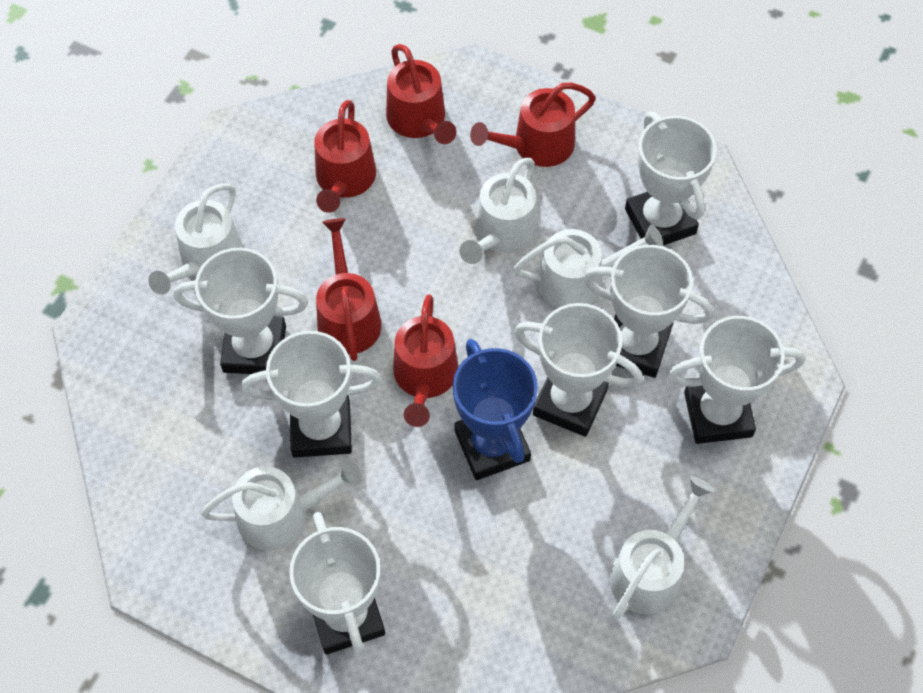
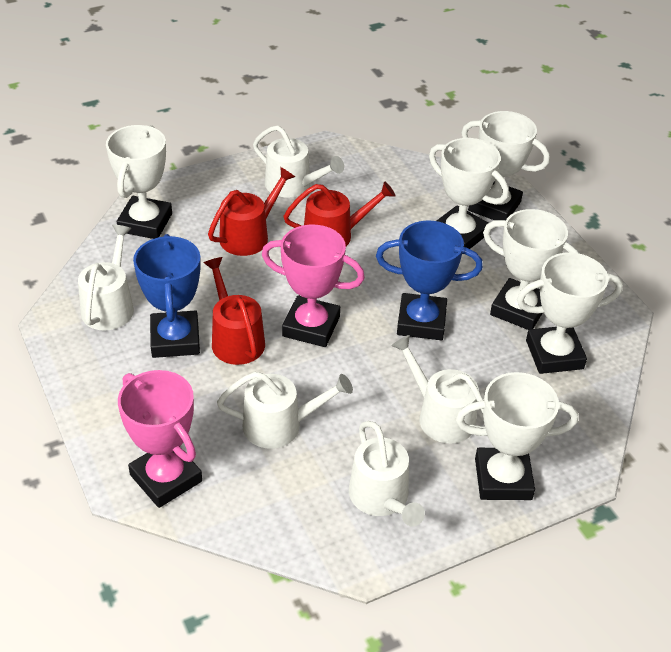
blue trophy: [453,339,538,480] = 1 -> [133,234,201,358] [376,221,483,340] = 2
pink trophy: none = 0 -> [118,370,202,508] [262,225,365,347] = 2
red watering can: [314,100,376,213] [316,218,382,361] [386,44,456,144] [393,294,458,427] [470,83,596,167] = 5 -> [204,257,265,365] [208,167,295,256] [283,181,395,246] = 3
white trophy: [173,248,308,374] [242,331,381,457] [289,512,385,655] [514,303,643,437] [583,245,714,378] [625,112,717,246] [668,316,805,444] = 7 -> [106,125,172,239] [429,138,509,249] [456,372,578,500] [461,111,550,220] [483,209,578,330] [517,253,623,374] = 6

